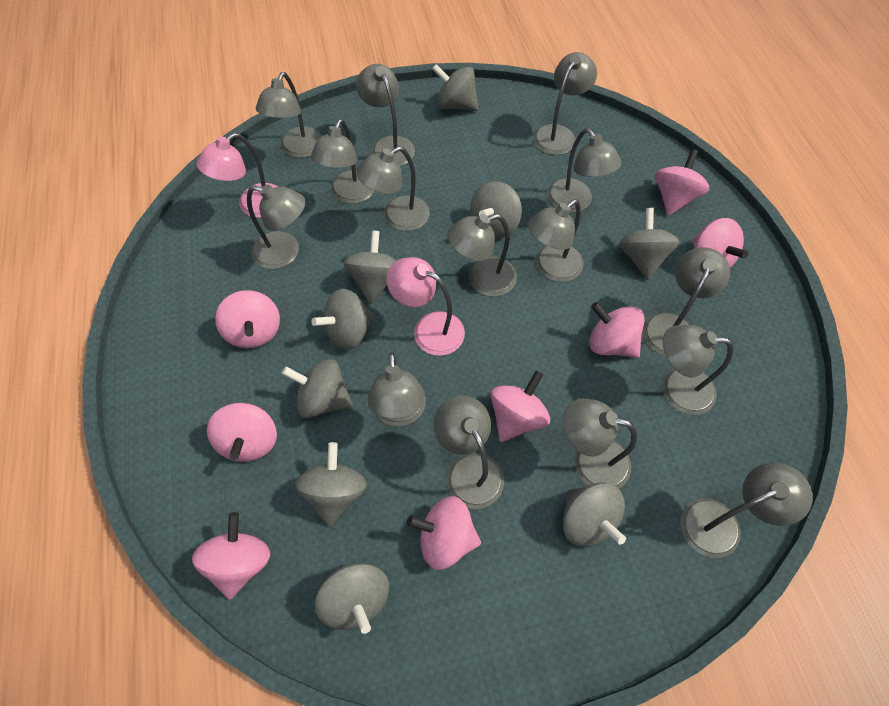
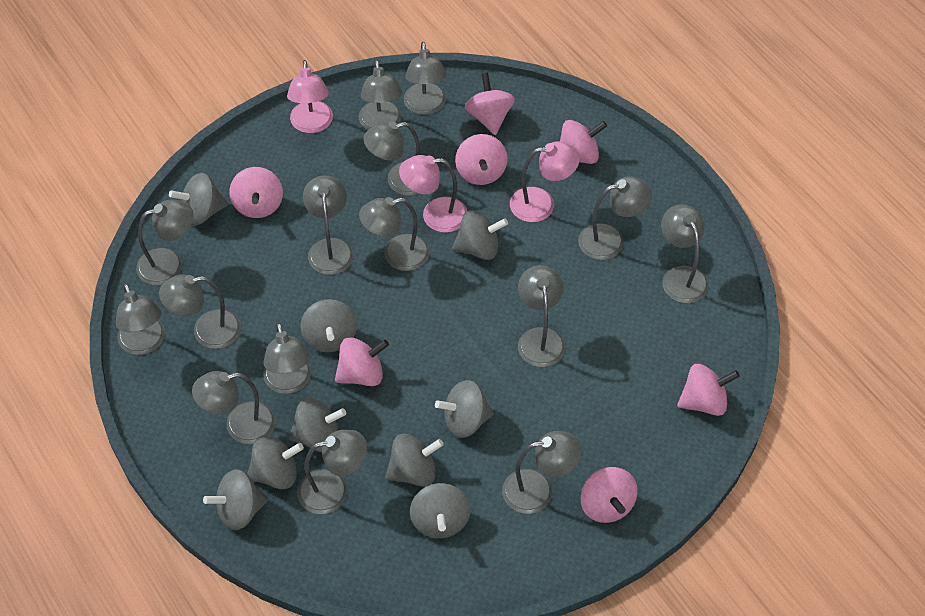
pink lamp: [196,133,278,218] [387,257,465,356] = 2 -> [287,60,333,133] [399,155,467,233] [510,141,580,222] = 3
pink spinning top: [192,512,270,600] [207,403,277,462] [215,290,280,348] [407,496,481,570] [491,371,550,442] [589,302,645,358] [655,149,709,215] [693,218,749,268] = 8 -> [229,167,283,218] [335,337,389,386] [455,134,507,185] [465,72,515,135] [560,120,607,164] [581,467,638,523] [677,364,740,416] = 7

